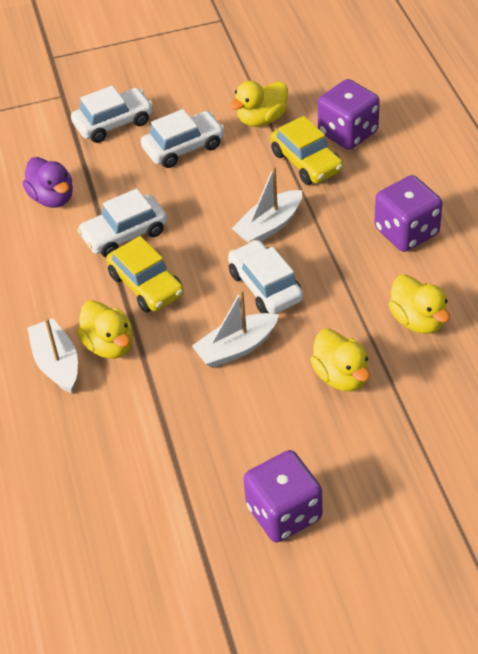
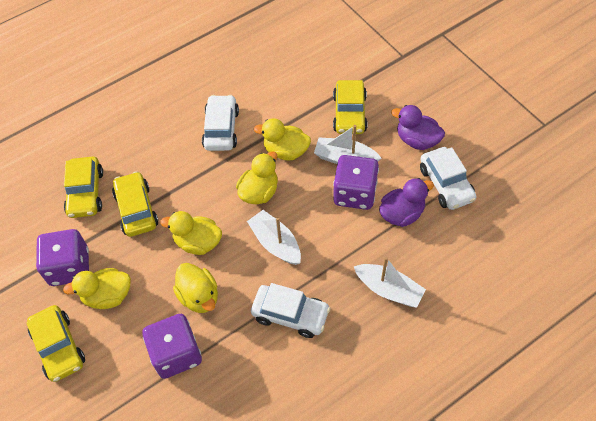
purple duck: [23,157,73,208] = 1 -> [379,178,434,227] [391,105,445,150] = 2
white car: [71,86,153,143] [77,188,167,257] [141,109,225,168] [228,240,303,314] = 4 -> [202,95,239,151] [251,283,330,338] [420,147,476,210] = 3
yellow car: [106,236,184,313] [270,116,343,185] = 2 -> [27,305,85,382] [64,156,103,218] [112,171,158,237] [333,80,368,134] = 4
yellow duck: [77,300,133,359] [230,81,288,127] [310,329,370,391] [388,275,450,334] = 4 -> [63,268,131,309] [160,211,222,255] [173,263,218,313] [236,151,278,204] [254,118,311,160] = 5

